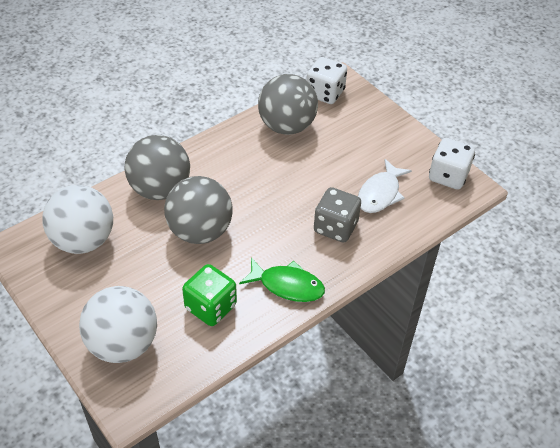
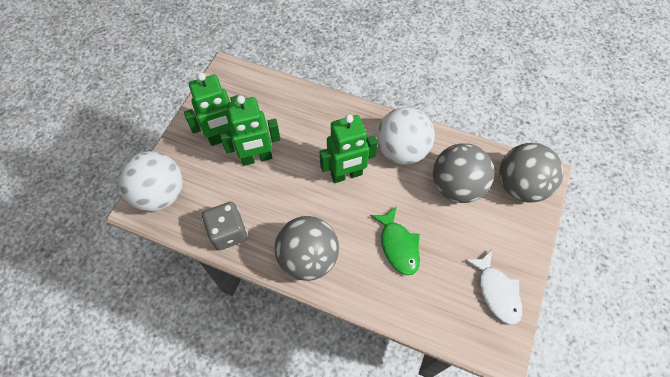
green dice: [182,264,237,326] = 1 -> none = 0
green robot: none = 0 -> [184,72,238,146] [219,95,281,166] [320,114,378,183] = 3
white dice: [307,57,347,104] [429,138,475,189] = 2 -> none = 0

